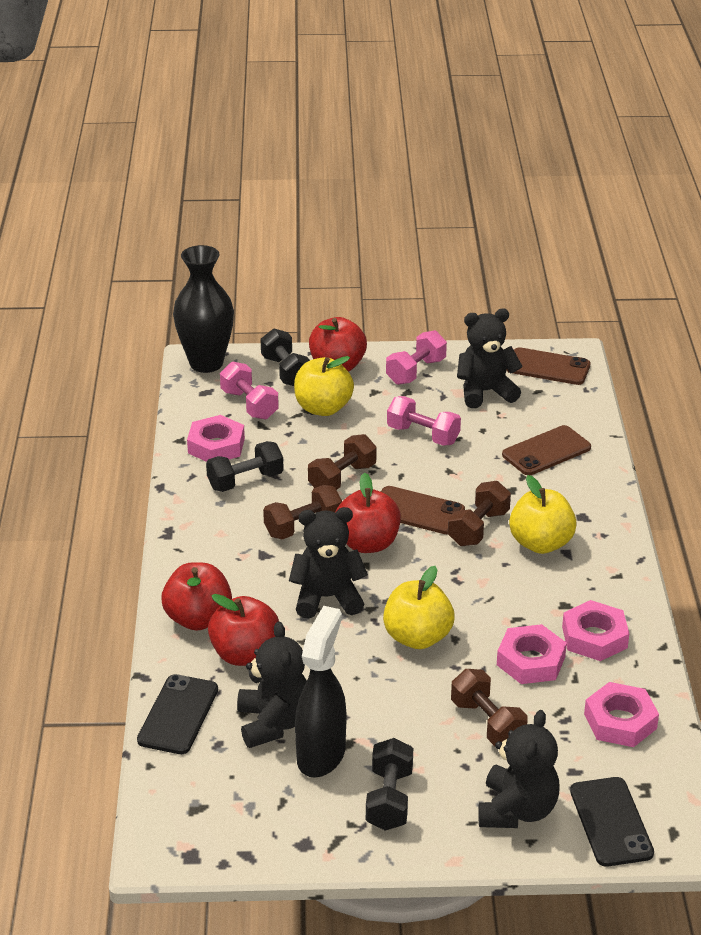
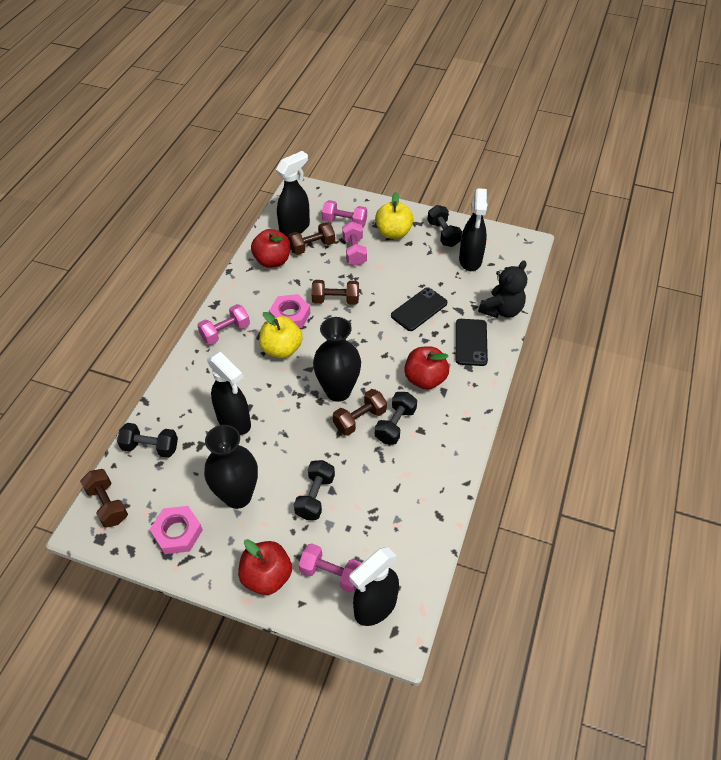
black dumbbell: [206,441,284,492] [261,328,310,386] [366,738,413,831] = 3 -> [117,423,178,458] [294,460,335,520] [375,392,417,445] [427,205,462,247] = 4
black spray bottle: [295,606,346,778] = 1 -> [207,352,251,435] [276,151,310,237] [349,547,399,626] [459,188,488,271] = 4
black teddy bear: [237,621,307,748] [289,507,368,619] [457,309,523,408] [478,710,560,828] = 4 -> [478,261,527,318] = 1
black vase: [173,245,234,373] = 1 -> [204,425,258,509] [313,317,361,402] = 2
brown phone: [381,486,465,534] [502,425,591,475] [506,347,591,385] = 3 -> none = 0
pink dumbbell: [220,361,279,420] [386,330,447,385] [387,396,461,446] = 3 -> [197,304,250,345] [298,543,362,593] [322,200,367,227] [342,221,367,266] = 4
pink nut: [187,415,245,462] [497,624,567,684] [562,600,629,661] [584,682,659,747] = 4 -> [149,506,203,554] [269,294,311,328] = 2
red apple: [161,562,232,631] [208,594,279,666] [309,317,367,372] [335,473,401,553] = 4 -> [238,539,292,595] [251,229,290,268] [404,346,449,390] = 3
yellow apple: [294,356,354,416] [383,566,454,649] [509,475,577,554] = 3 -> [259,312,303,358] [375,192,414,239] = 2

